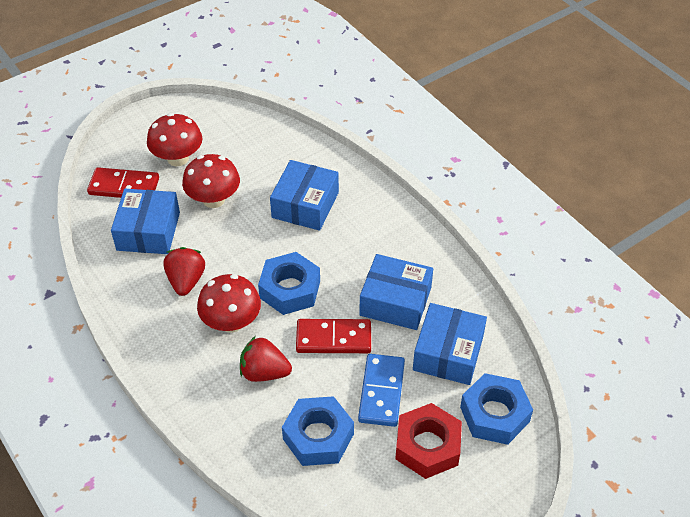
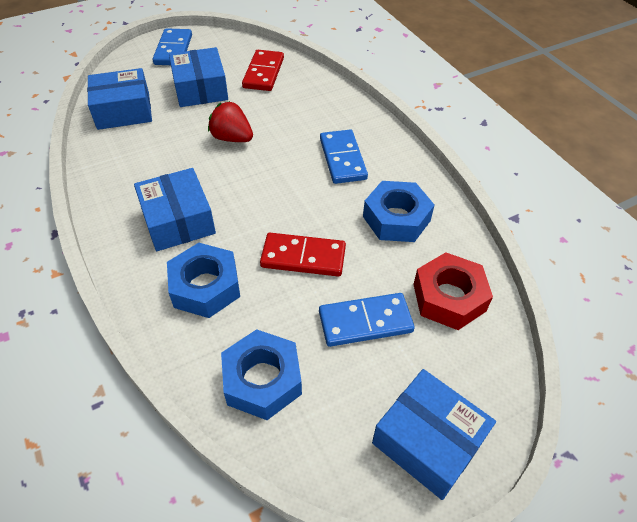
blue domino: [358,354,405,427] = 1 -> [152,28,192,65] [319,293,415,347] [320,130,368,184] = 3
red mushroom: [147,113,203,166] [182,154,240,208] [197,274,261,333] = 3 -> none = 0
red strawberry: [163,247,205,296] [240,336,292,382] = 2 -> [208,101,253,142] = 1

